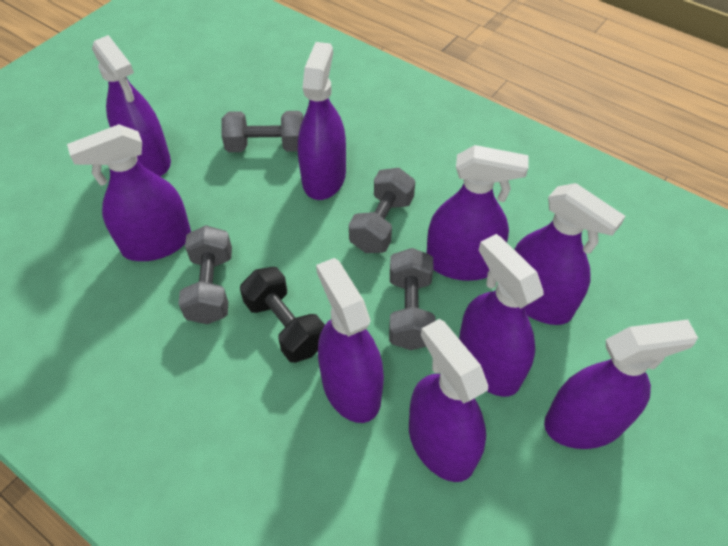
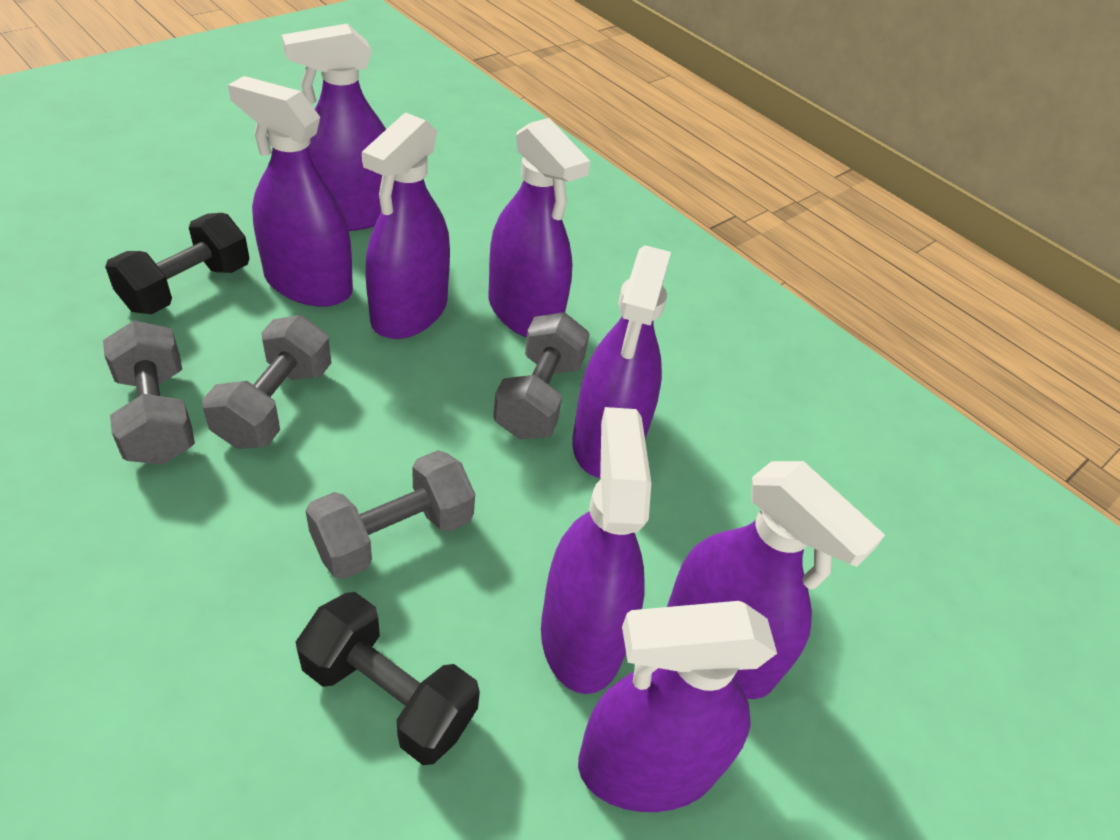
black dumbbell: [240,267,325,363] = 1 -> [105,213,250,314] [296,592,480,765] = 2
purple spray bottle: [67,124,191,261] [92,35,171,176] [298,42,346,200] [316,258,384,423] [409,319,488,482] [427,145,529,281] [459,234,544,397] [514,183,625,325] [544,319,698,449] = 9 -> [228,76,353,307] [282,24,386,231] [362,113,450,339] [488,118,590,337] [541,407,651,694] [572,245,671,478] [578,601,777,812] [667,461,885,699] = 8

